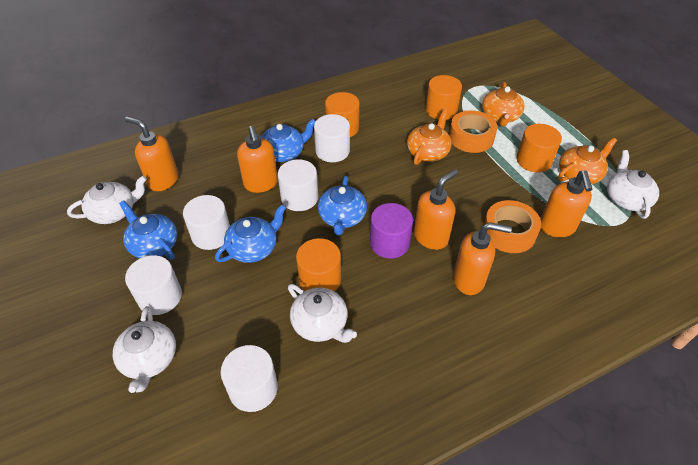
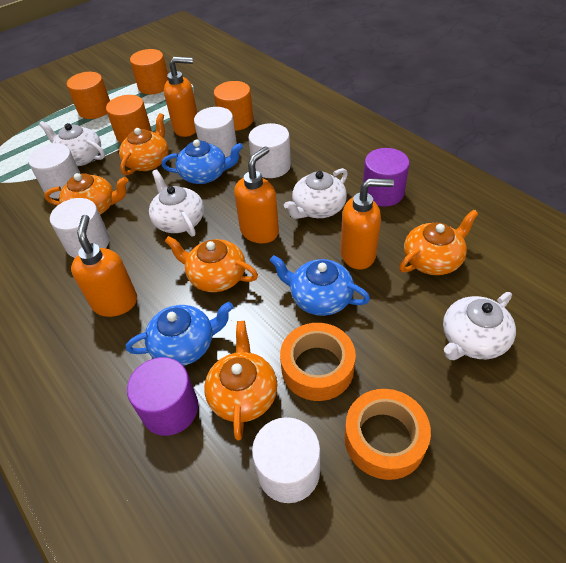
blue teapot: [119,200,177,259] [215,205,286,263] [261,119,316,162] [318,176,367,235] = 4 -> [126,302,233,366] [161,140,243,184] [270,255,370,316] = 3
orange soap dispenser: [125,116,179,191] [237,126,278,193] [414,169,458,250] [453,222,512,295] [540,171,592,237] = 5 -> [71,215,137,317] [164,57,197,137] [234,146,279,243] [340,178,394,269] = 4
orange teapot: [407,109,451,165] [482,82,524,126] [558,138,617,184] = 3 -> [44,173,129,215] [119,113,168,175] [165,236,258,292] [204,321,278,440] [399,210,478,275] = 5
purple cylinder: [370,203,413,259] = 1 -> [127,357,198,436] [363,148,410,207] = 2

